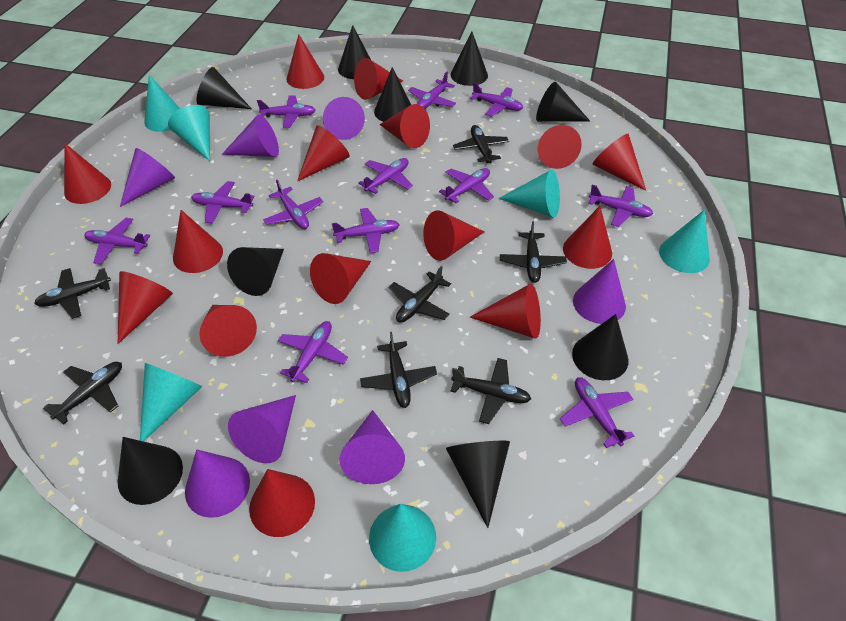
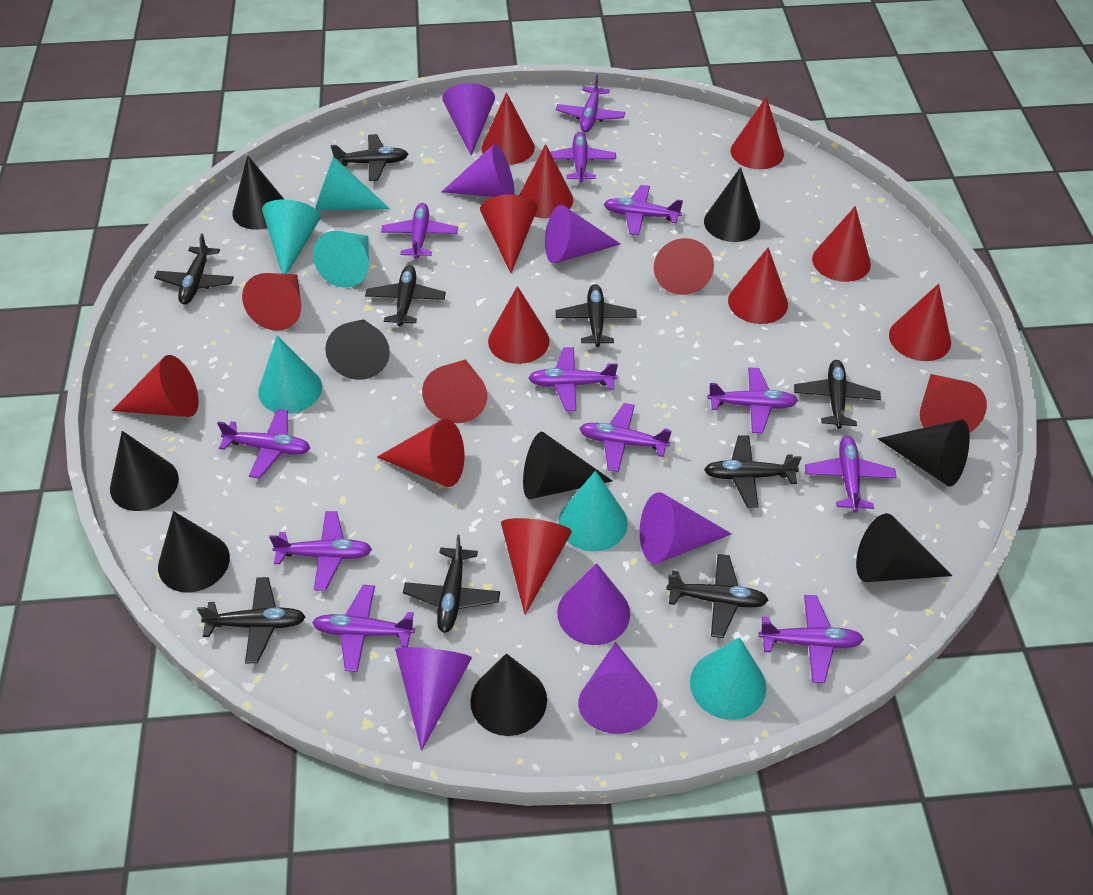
black plane: [34,268,111,319] [43,362,122,425] [360,332,437,408] [389,266,451,323] [450,358,531,424] [453,125,509,163] [500,221,567,283] = 7 -> [154,234,234,304] [197,577,305,664] [331,134,408,181] [365,265,446,326] [403,535,500,633] [556,284,637,347] [667,554,769,638] [704,436,802,507] [794,360,881,429] = 9

